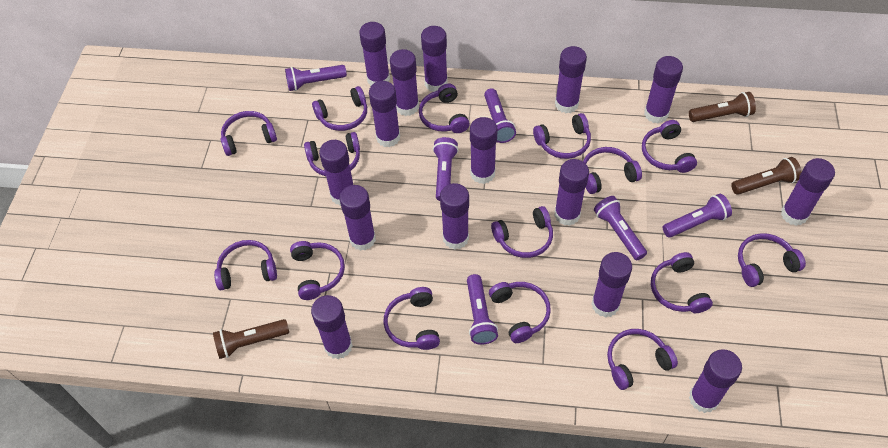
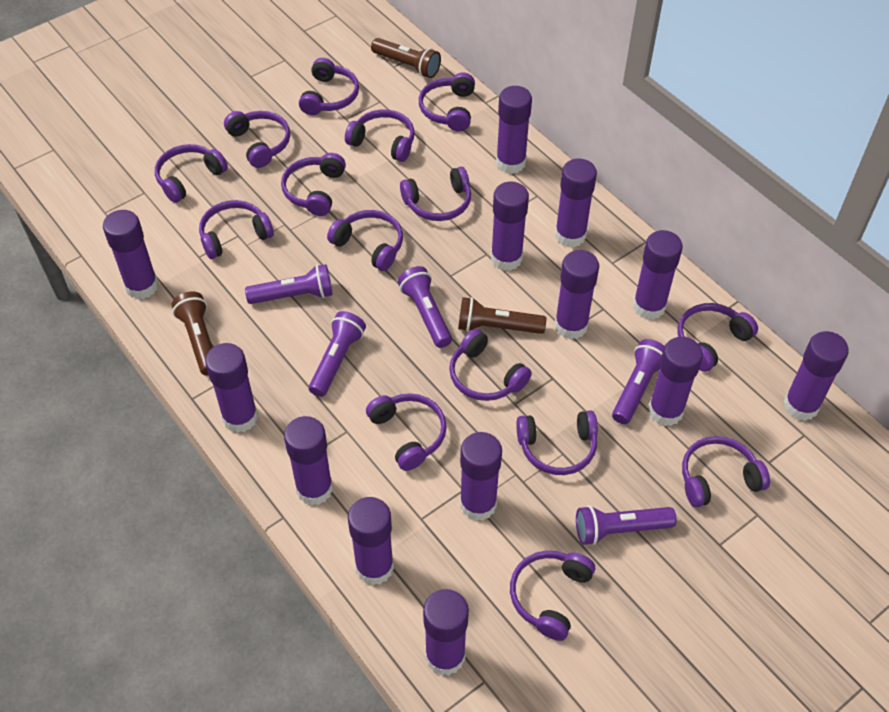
purple flashlight: [285,65,347,91] [433,137,458,201] [467,274,498,345] [484,88,516,143] [594,196,647,260] [663,194,732,238] = 6 -> [245,264,333,304] [309,311,366,397] [398,266,452,348] [576,505,677,545] [612,339,665,424] = 5
purple glue stick: [311,295,353,359] [319,140,353,206] [339,185,376,251] [359,22,390,86] [369,81,400,147] [390,49,419,116] [421,26,448,92] [440,183,469,250] [470,117,498,184] [554,159,589,226] [555,46,587,113] [592,252,632,318] [644,56,683,124] [689,349,742,413] [781,158,835,226] = 15 -> [103,210,158,299] [205,343,258,433] [284,416,333,506] [348,497,394,585] [423,589,469,676] [460,432,502,521] [491,182,529,271] [496,86,532,174] [555,158,597,248] [555,250,599,340] [633,230,683,320] [648,337,703,426] [784,331,849,421] = 13

